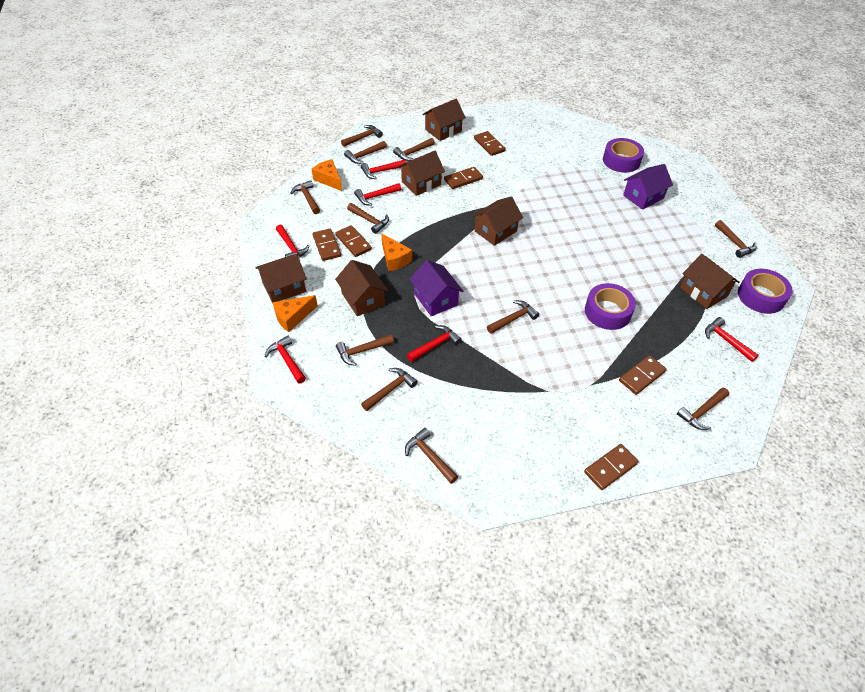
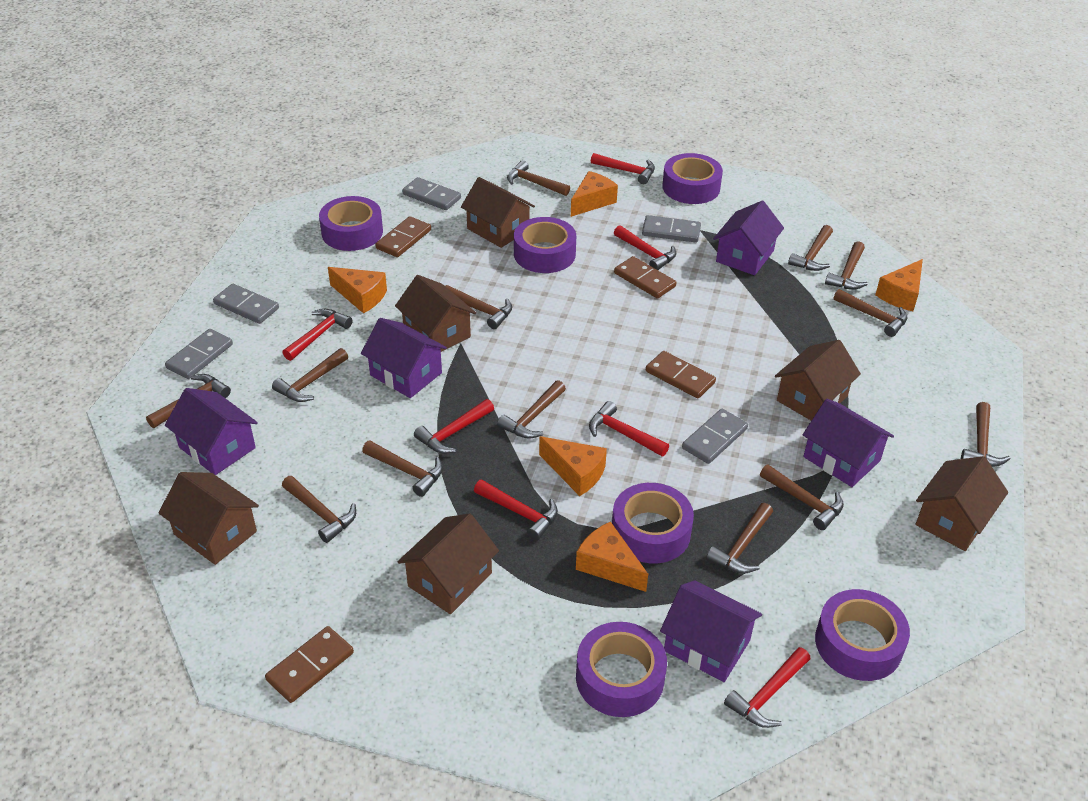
brown domino: [313,229,341,261] [335,225,372,257] [444,167,483,189] [474,131,506,156] [584,444,639,490] [619,355,667,395] = 6 -> [265,626,354,703] [375,216,431,257] [614,256,677,299] [646,351,716,398] = 4
brown hammer: [290,180,320,214] [336,334,394,366] [341,125,383,147] [344,141,387,164] [347,203,389,234] [361,368,418,411] [393,138,435,161] [405,428,458,484] [487,300,539,334] [677,388,729,430] [715,220,757,258] = 11 -> [146,374,231,428] [272,348,348,402] [282,476,356,543] [362,440,443,497] [445,285,512,329] [497,380,566,439] [507,160,570,196] [706,503,773,574] [760,464,844,530] [788,225,833,271] [825,241,868,290] [833,289,907,337] [961,402,1010,467] = 13
grey domino: none = 0 -> [165,329,233,379] [213,284,279,324] [402,177,461,210] [642,215,701,242] [682,409,748,464] = 5
orange cheese: [273,295,318,332] [312,159,342,191] [381,233,412,271] = 3 -> [328,267,387,314] [539,436,607,496] [571,171,618,217] [576,522,648,592] [875,259,923,311] = 5
purple house: [409,260,463,316] [623,164,673,210] = 2 -> [165,388,258,475] [361,318,447,398] [660,580,762,682] [713,200,784,275] [803,399,894,487] = 5
purple tape: [585,283,636,330] [603,138,644,173] [738,269,793,314] = 3 -> [319,196,383,251] [514,217,576,273] [576,622,667,717] [612,483,694,563] [662,153,723,204] [815,589,910,681] = 6
red hammer: [265,336,306,383] [276,225,309,257] [354,183,401,206] [361,160,406,179] [407,325,461,362] [705,317,759,362] = 6 -> [282,309,353,361] [414,399,494,454] [474,479,558,541] [589,401,669,456] [591,153,655,184] [614,225,676,270] [724,647,811,728] = 7

